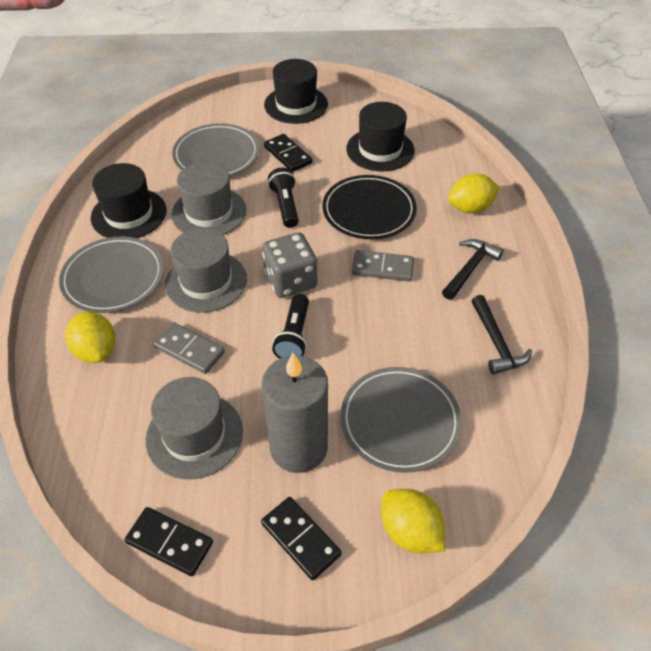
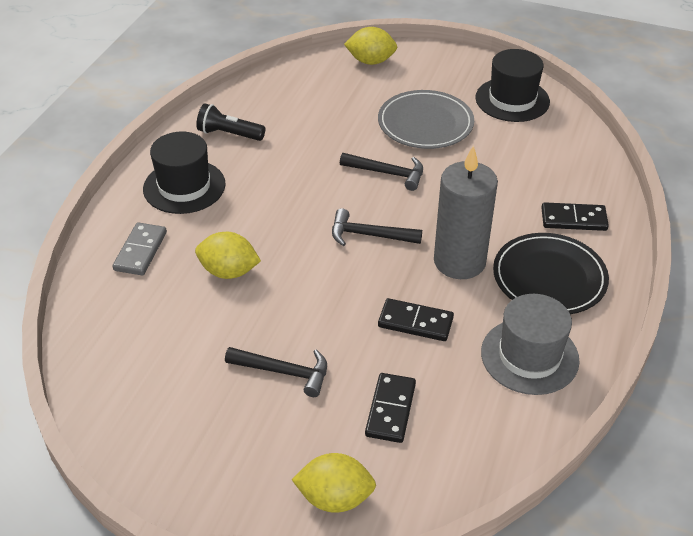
black flashlight: [268,168,299,228] [272,294,309,359] = 2 -> [196,103,265,141] = 1
black hammer: [442,239,504,300] [471,295,532,375] = 2 -> [225,347,327,397] [332,208,422,246] [340,153,423,191] = 3
black hat: [91,163,167,238] [264,59,328,124] [346,102,415,172] = 3 -> [143,131,225,214] [475,49,550,122] = 2
grey dice: [262,232,317,298] = 1 -> none = 0
grey domino: [153,322,225,374] [352,250,414,281] = 2 -> [112,222,167,276] = 1
grey hat: [146,377,243,479] [165,228,247,313] [171,162,246,235] = 3 -> [481,294,580,395] = 1
grey plate: [59,237,164,313] [172,123,260,176] [340,367,462,473] = 3 -> [378,90,474,149] = 1

